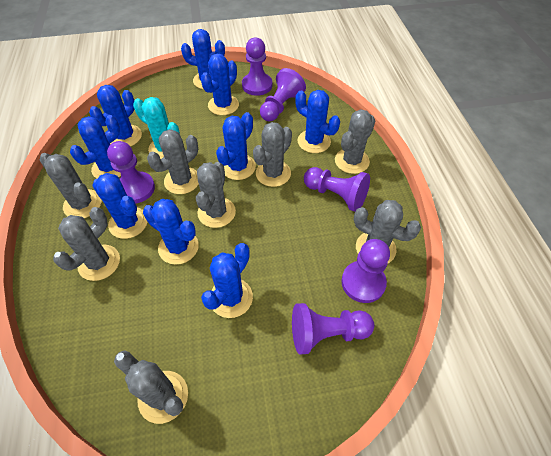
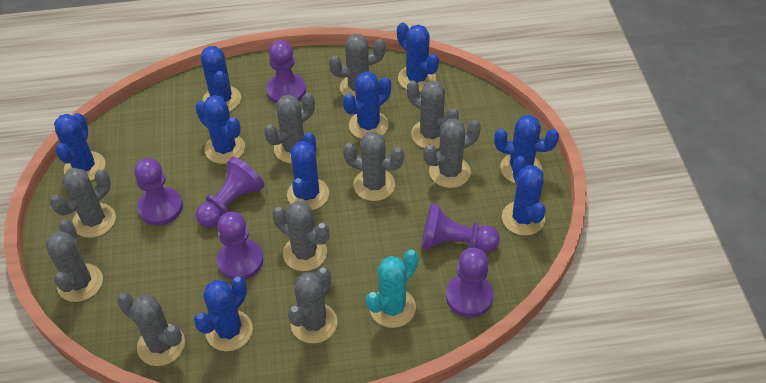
grey cactus: [40,153,102,218] [53,207,120,281] [114,351,188,424] [147,129,199,194] [196,162,236,228] [253,122,292,187] [335,109,375,174] [354,200,421,263] = 8 -> [45,219,103,302] [50,168,116,238] [117,293,185,366] [264,93,315,164] [273,201,329,271] [288,268,338,343] [329,34,386,100] [343,131,404,201] [407,80,459,149] [423,118,481,188] = 10

